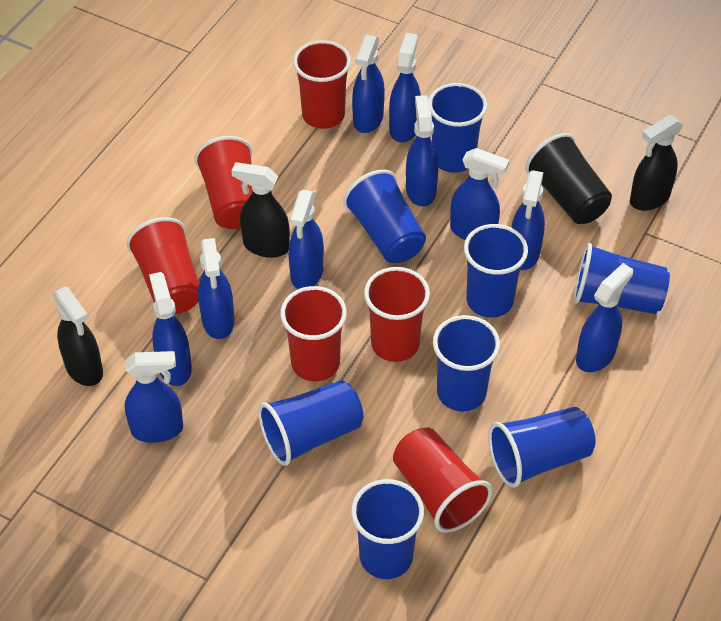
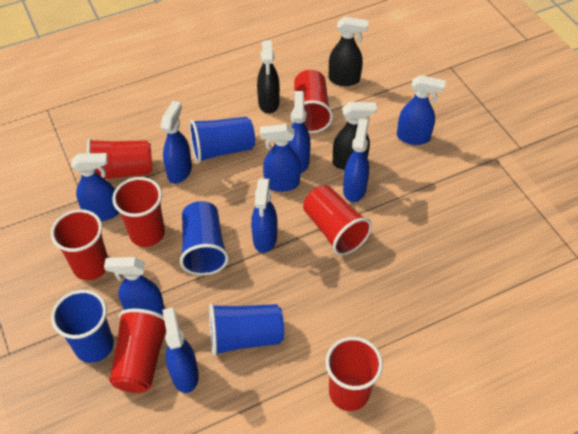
black cup: [525,133,612,224] = 1 -> none = 0
blue cup: [258,380,363,466] [343,170,426,263] [351,479,424,579] [429,83,487,173] [433,315,500,411] [464,224,528,318] [488,407,595,488] [574,243,670,314] = 8 -> [51,290,114,363] [180,201,229,275] [189,117,255,163] [209,304,284,356] = 4
blue spray bottle: [125,351,183,443] [149,272,192,386] [198,238,235,339] [288,190,324,289] [352,35,385,133] [389,33,421,142] [406,95,438,207] [450,148,509,240] [511,170,545,270] [576,263,633,372] = 10 -> [71,153,119,221] [104,257,165,315] [160,101,192,184] [162,307,199,393] [251,178,277,253] [260,124,301,192] [289,91,311,174] [343,119,369,202] [397,75,446,145] = 9
red cup: [126,217,199,314] [195,136,253,229] [280,286,347,382] [293,40,351,129] [364,267,430,362] [393,428,493,532] = 6 -> [51,209,108,280] [87,139,153,179] [109,309,166,393] [112,177,165,247] [291,70,333,133] [303,185,372,255] [326,337,383,411] = 7

